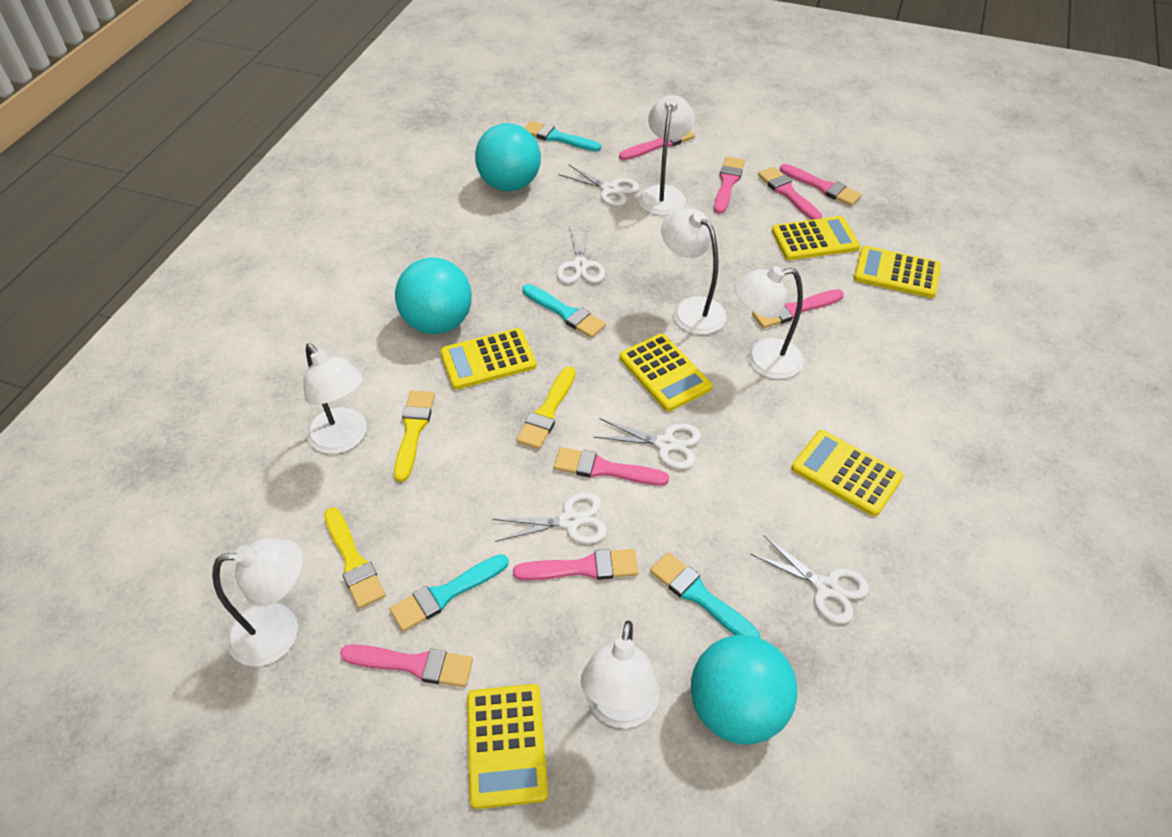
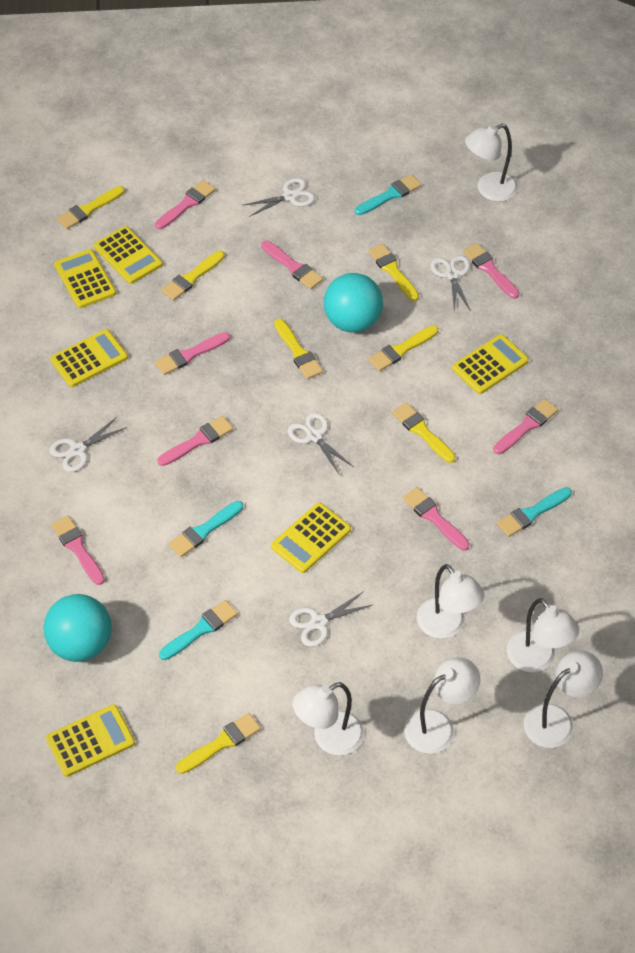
turquoise ball: [395,258,472,334] [475,123,541,191] [691,635,797,744] = 3 -> [44,594,112,662] [324,273,383,333] = 2
yellow brush: [324,507,386,609] [394,391,435,482] [516,366,576,449] = 3 -> [57,186,125,229] [161,251,225,301] [176,713,261,774] [274,319,323,379] [368,244,419,301] [368,325,438,371] [392,402,456,463] = 7

